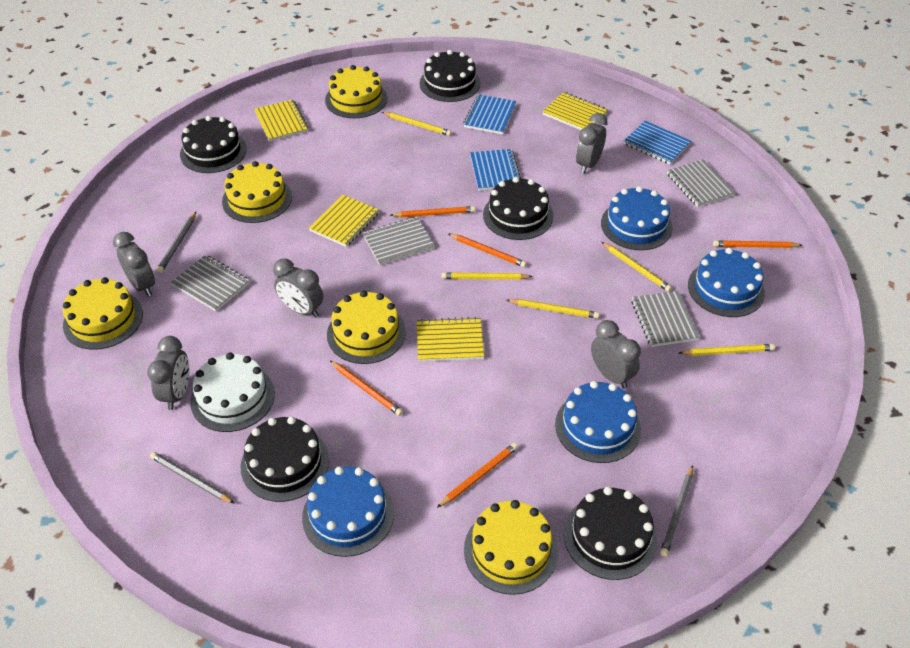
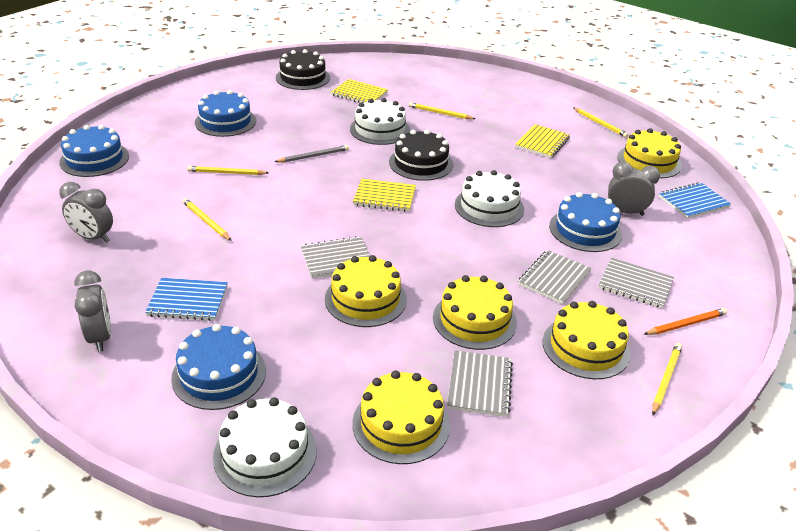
black cake: [180,116,247,173] [241,416,329,502] [420,50,481,102] [483,177,553,240] [564,487,657,580] = 5 -> [276,49,330,90] [389,130,453,181] = 2
blue notebook: [463,94,516,134] [470,149,521,191] [624,121,691,164] = 3 -> [145,278,228,321] [659,182,731,219] = 2
grey clock: [113,232,155,297] [147,336,189,410] [273,259,323,318] [576,113,608,174] [591,320,641,389] = 5 -> [59,182,113,243] [74,271,111,352] [608,162,660,216] = 3
grey pencil: [150,452,235,504] [157,212,196,273] [660,465,693,557] = 3 -> [275,145,349,163] = 1
orange pencil: [330,361,403,416] [390,206,476,217] [437,443,518,508] [448,233,527,267] [713,240,802,248] = 5 -> [643,308,727,335] = 1
white cake: [190,352,275,432] = 1 -> [213,397,317,497] [350,98,410,145] [455,170,524,227] = 3
yellow notebook: [254,99,308,141] [309,195,379,247] [417,317,484,362] [543,92,608,130] = 4 -> [331,79,388,103] [353,178,416,212] [515,124,570,158] = 3

